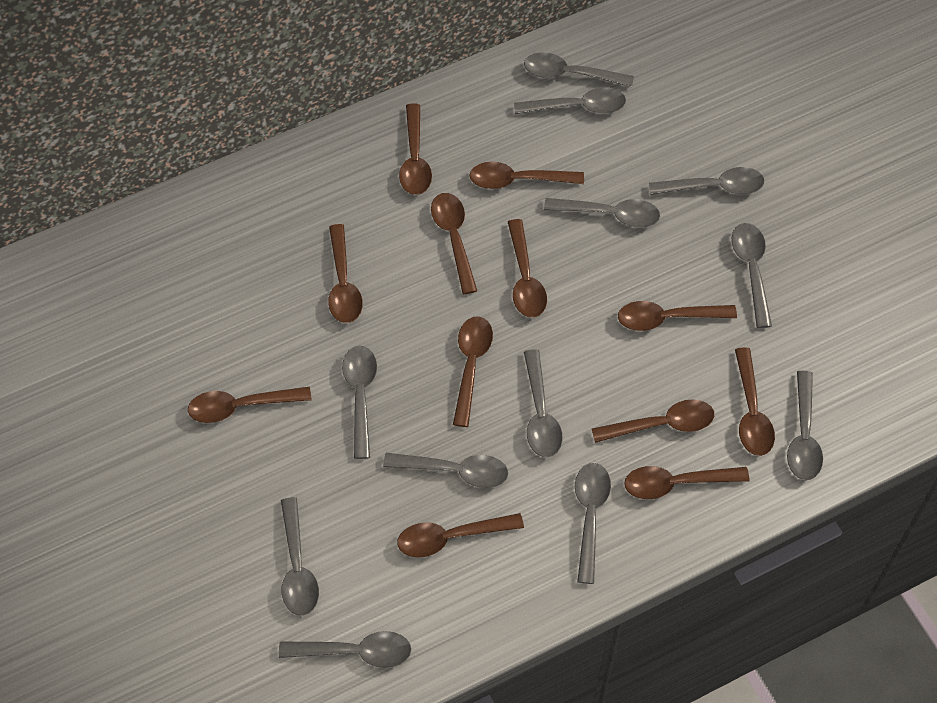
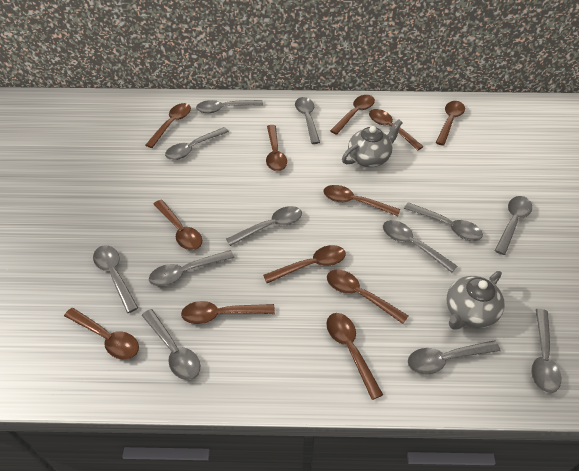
grey teapot: none = 0 -> [342,119,403,167] [446,271,505,330] = 2

